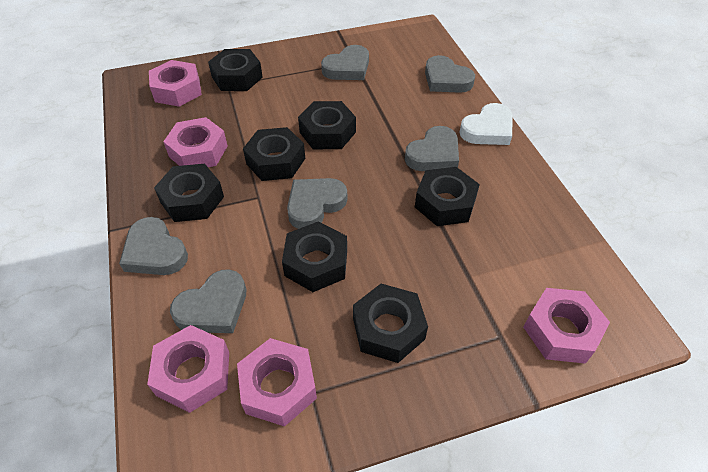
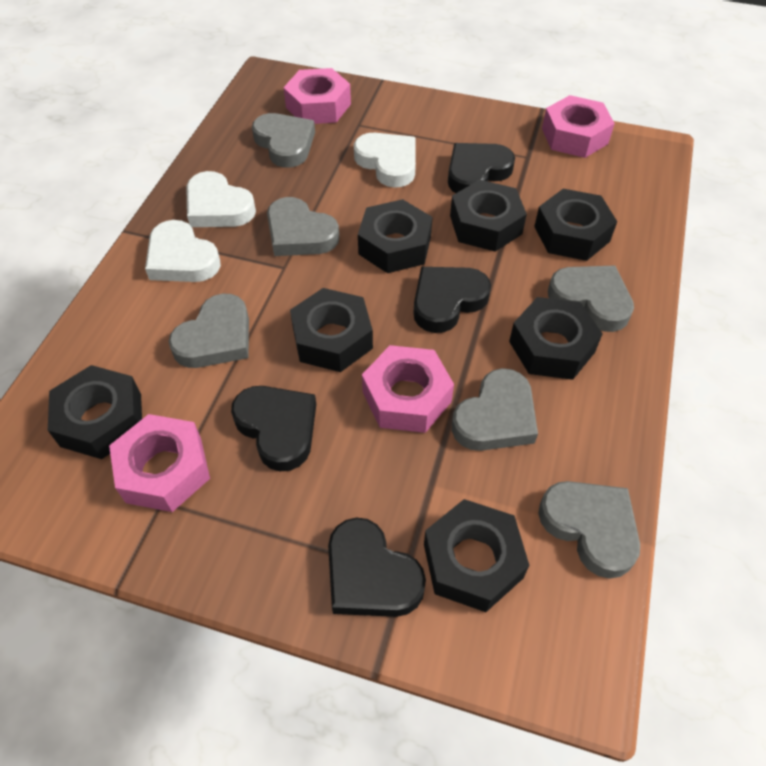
black heart: none = 0 -> [231,386,316,471] [328,518,426,617] [413,267,491,333] [448,143,515,193] = 4
pink nut: [147,325,229,413] [149,60,202,107] [163,117,228,167] [237,338,317,427] [523,288,610,364] = 5 -> [109,414,210,512] [283,68,351,124] [362,345,454,433] [542,95,615,158] = 4
white heart: [459,103,512,145] = 1 -> [145,220,221,282] [186,171,256,227] [354,133,416,188] = 3

